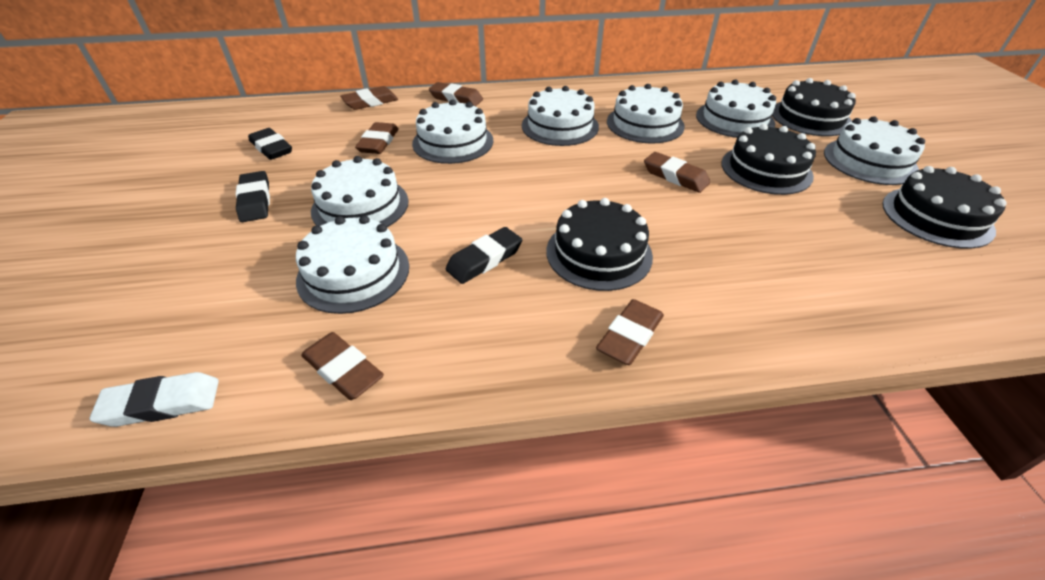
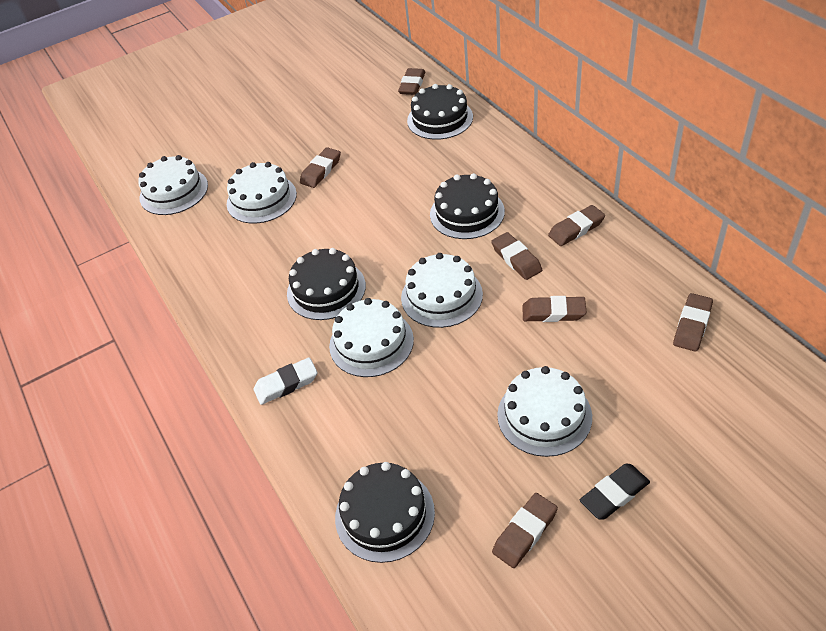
black eraser: [236,171,270,222] [248,128,292,160] [446,227,522,284] = 3 -> [579,463,650,519] = 1
brown eraser: [301,332,384,400] [340,86,398,110] [355,122,399,154] [429,82,483,106] [596,299,664,365] [644,152,710,193] = 6 -> [300,147,341,188] [398,68,425,95] [491,232,542,280] [492,493,558,568] [522,296,586,322] [548,205,605,246] [673,293,713,352] = 7
white cake: [296,216,409,314] [311,156,409,227] [412,100,493,164] [522,86,599,146] [607,84,685,144] [696,79,776,138] [824,116,925,185] = 7 -> [138,155,208,215] [227,162,297,224] [329,298,414,377] [401,253,483,328] [497,366,592,457] = 5

